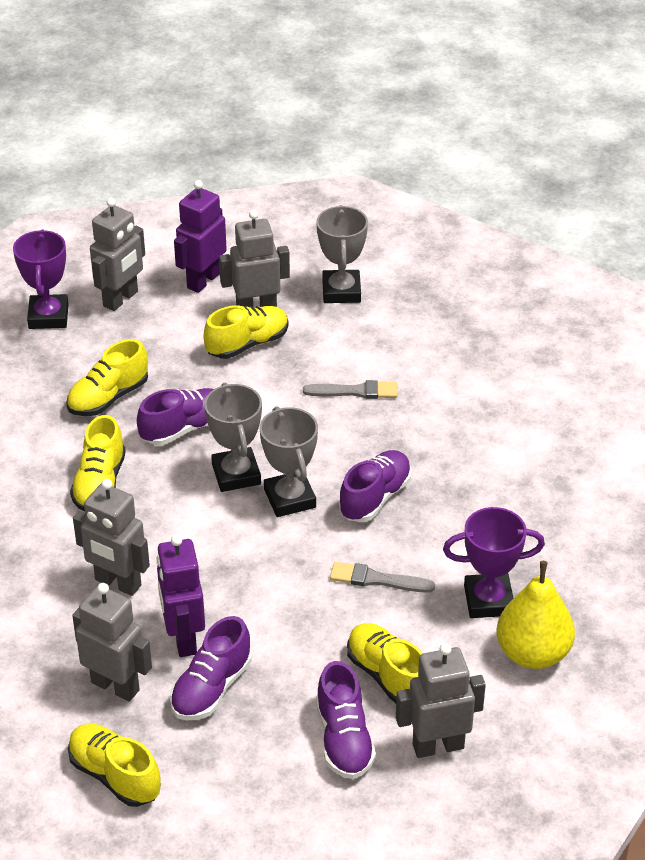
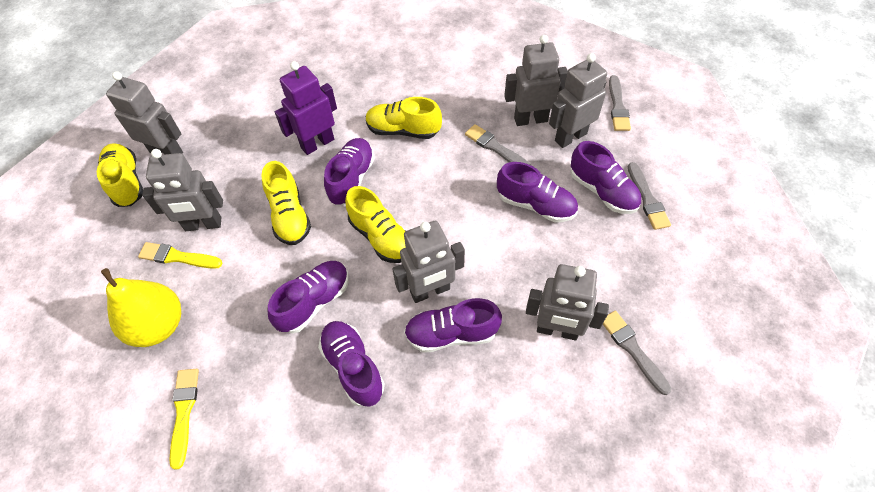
grey brush: [303,380,397,399] [330,562,435,593] = 2 -> [465,124,531,165] [603,311,671,395] [609,75,631,131] [628,162,671,230] = 4
grey robot: [72,583,152,702] [73,479,150,596] [90,198,145,311] [219,210,290,307] [396,643,486,758] = 5 -> [106,71,183,155] [142,149,223,231] [392,221,465,303] [504,35,568,126] [526,264,609,340] [549,53,607,148] = 6
grey trophy: [204,383,262,492] [260,406,318,517] [316,205,368,303] = 3 -> none = 0
purple robot: [157,535,205,657] [174,180,227,293] = 2 -> [275,61,337,155] = 1
purple shoe: [137,388,214,445] [170,616,252,720] [316,661,376,779] [339,450,412,522] = 4 -> [268,261,349,334] [318,321,385,407] [324,138,375,206] [404,298,502,353] [497,162,578,223] [570,141,641,214] = 6
purple trophy: [13,229,69,329] [443,507,545,618] = 2 -> none = 0
yellow brush: none = 0 -> [138,242,223,269] [169,369,199,470] = 2
yellow shoe: [66,339,148,416] [68,724,161,807] [70,415,126,511] [204,305,289,359] [347,623,423,704] = 5 -> [97,143,143,207] [261,161,311,245] [345,186,406,263] [366,97,442,139] = 4

